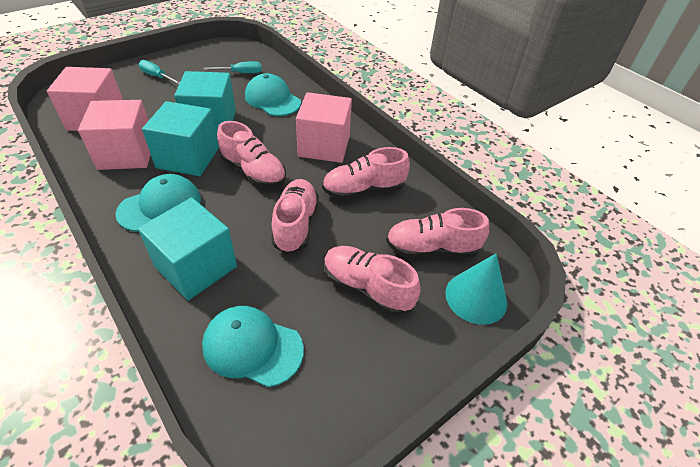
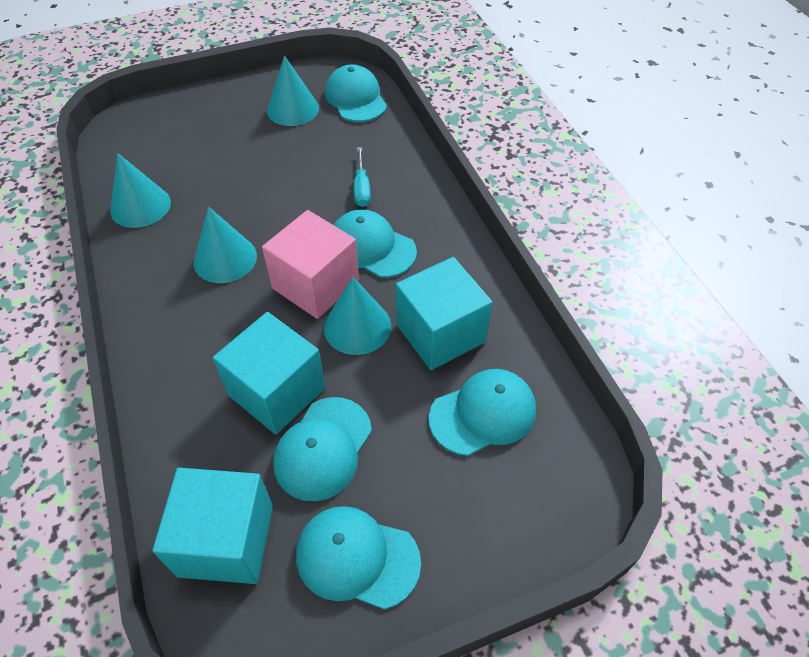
pink cube: [47,67,123,131] [78,100,151,170] [296,92,352,163] = 3 -> [262,210,359,319] = 1
pink shoe: [217,121,286,187] [271,179,319,254] [322,147,410,200] [324,246,421,315] [386,208,489,258] = 5 -> none = 0
turquoise cap: [115,174,201,232] [202,306,304,387] [245,73,301,116] = 3 -> [273,397,372,501] [296,506,421,609] [325,64,387,122] [334,209,417,278] [429,369,536,456] = 5
turquoise cone: [445,253,507,325] = 1 -> [110,153,171,228] [193,207,257,283] [267,55,319,126] [324,277,391,355] = 4
turquoise screwdriver: [139,60,180,85] [204,61,262,73] = 2 -> [354,147,371,207] = 1

